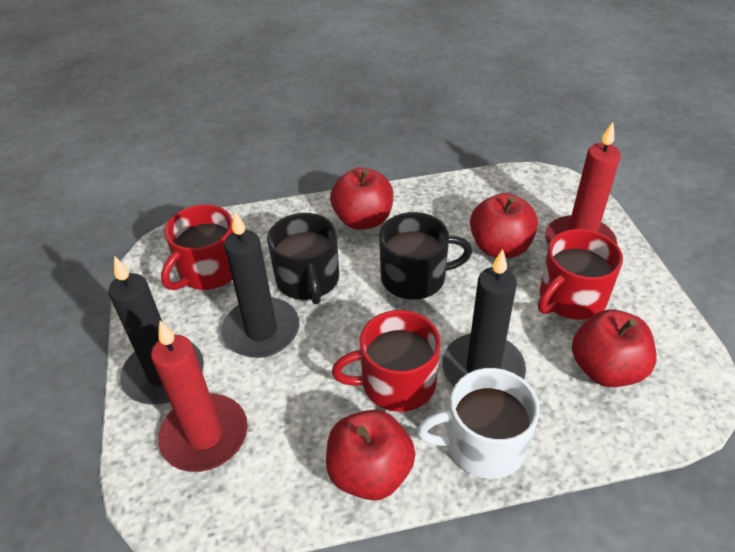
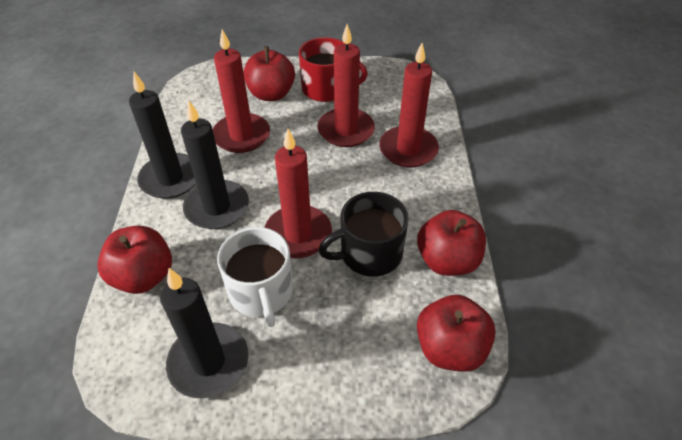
black mug: [267,213,339,304] [379,212,472,300] = 2 -> [318,192,409,277] = 1
red candle: [151,321,248,472] [545,122,621,245] = 2 -> [213,29,270,153] [264,129,332,258] [317,24,375,147] [379,43,439,168] = 4
red mug: [161,205,233,290] [332,310,441,412] [538,229,623,320] = 3 -> [299,37,368,102] = 1

